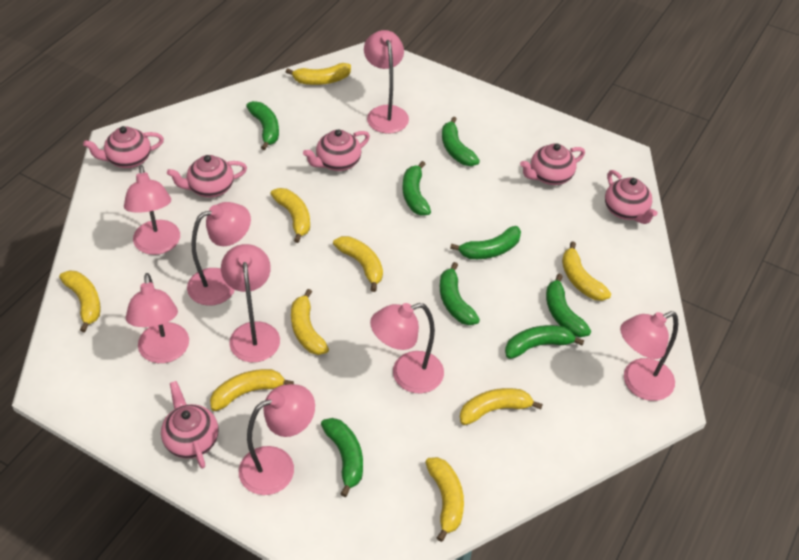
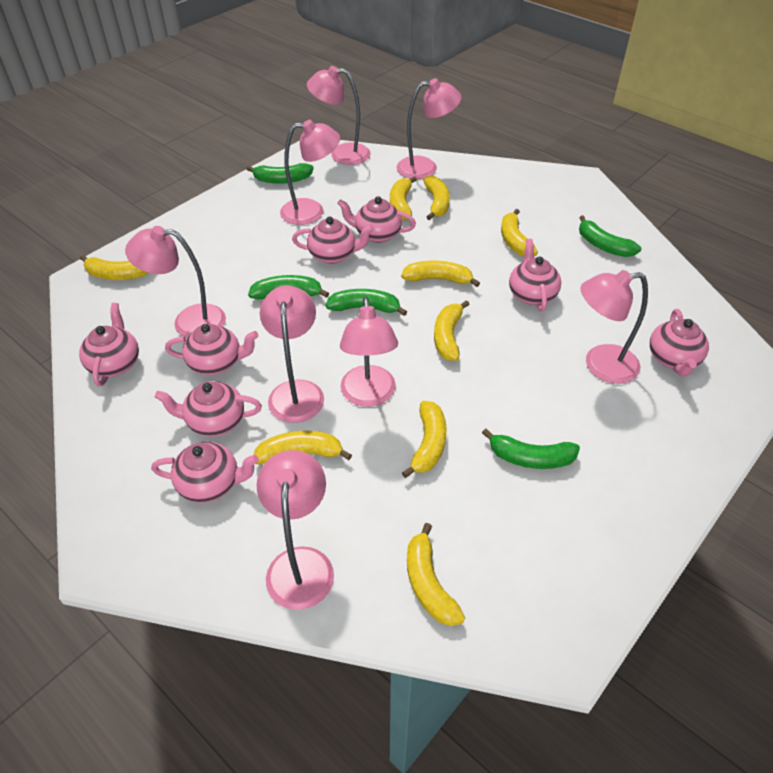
green banana: [246,101,279,150] [321,418,363,497] [402,161,431,216] [440,262,480,325] [442,117,480,166] [450,226,521,259] [505,325,584,359] [546,274,591,337] = 8 -> [247,163,313,184] [248,275,329,299] [326,289,407,316] [482,429,580,469] [579,215,641,257] = 5
pink teapot: [83,126,164,168] [161,381,218,469] [167,155,247,198] [303,129,370,171] [520,144,585,185] [605,170,658,224] = 6 -> [79,303,139,387] [151,442,259,503] [155,381,262,437] [165,324,258,375] [292,217,374,264] [337,196,416,243] [509,239,561,311] [650,309,709,377] = 8

